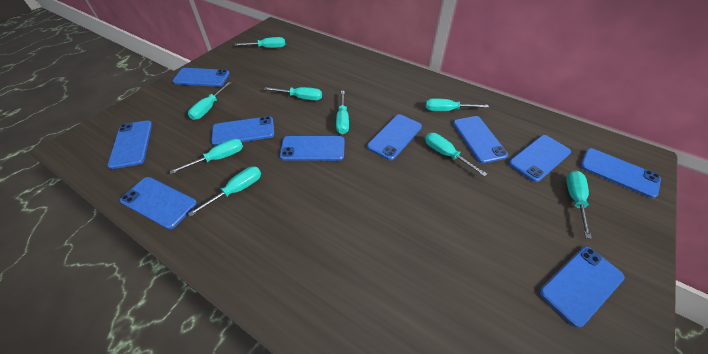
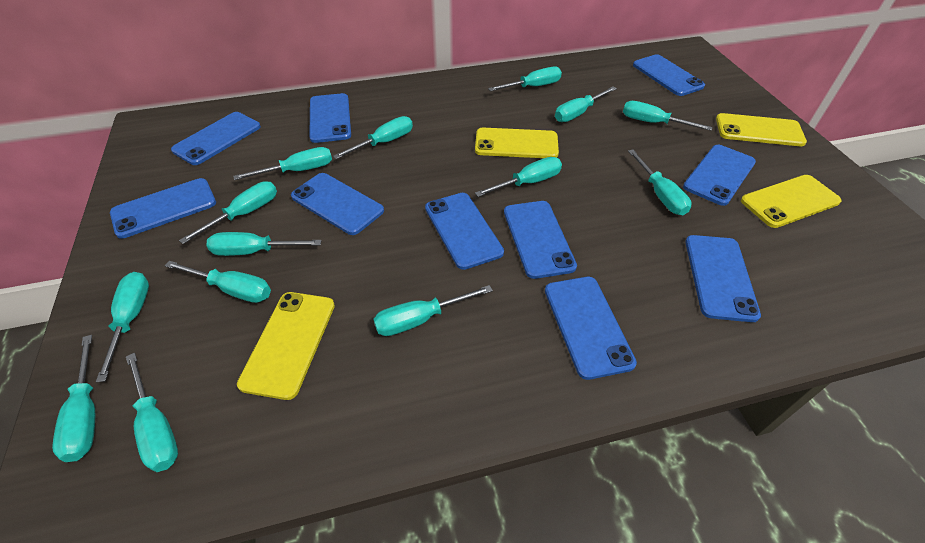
turquoise screwdriver: [170,139,243,174] [188,82,232,120] [188,166,261,217] [234,37,285,48] [264,87,322,101] [336,91,349,134] [425,133,487,177] [426,98,489,111] [566,170,592,239] = 9 -> [52,335,95,462] [96,272,149,382] [126,353,178,472] [165,261,271,303] [179,181,277,244] [207,232,322,256] [233,147,332,180] [333,116,413,159] [373,285,493,336] [475,157,562,197] [488,67,562,91] [555,86,617,122] [623,101,713,131] [628,150,692,215] = 14
yellow phone: none = 0 -> [237,292,335,400] [475,128,559,158] [716,113,807,146] [741,175,842,228] = 4

